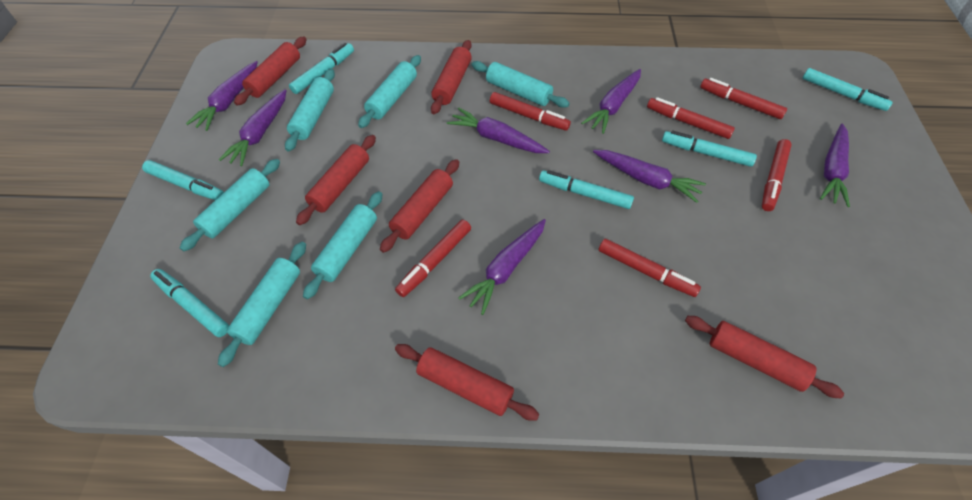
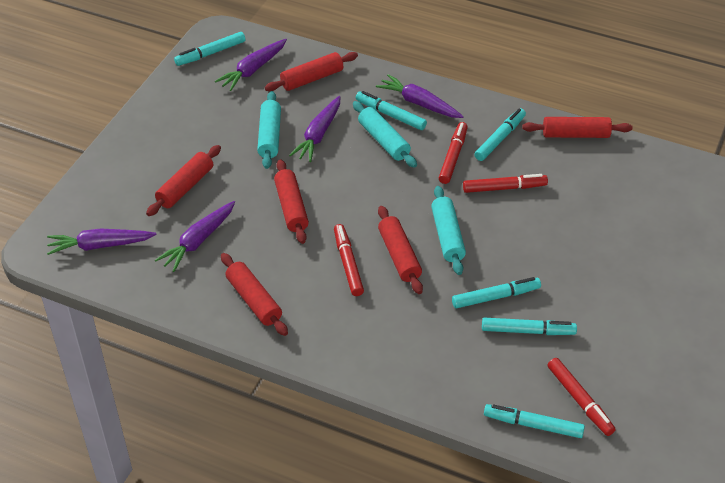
purple carrot: [186,61,258,131] [219,89,287,166] [447,108,550,153] [458,219,546,315] [581,69,641,134] [593,150,706,203] [820,123,850,207] = 7 -> [47,229,157,255] [155,201,235,272] [215,39,287,91] [289,96,340,162] [376,74,464,118] = 5
red marker: [395,219,471,297] [490,92,571,131] [599,239,701,297] [647,97,735,139] [700,78,787,119] [762,139,792,211] = 6 -> [334,224,364,296] [439,122,468,184] [463,174,548,193] [548,358,616,436] = 4
turquoise rolling pin: [180,159,280,251] [218,242,306,367] [285,69,335,152] [303,191,383,299] [358,55,421,128] [472,61,570,108] = 6 -> [257,91,281,169] [353,101,417,168] [431,186,466,275] = 3

